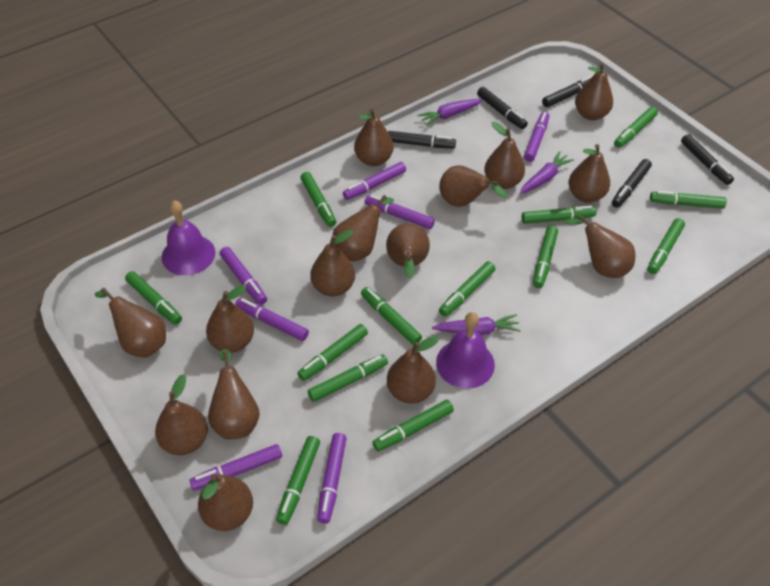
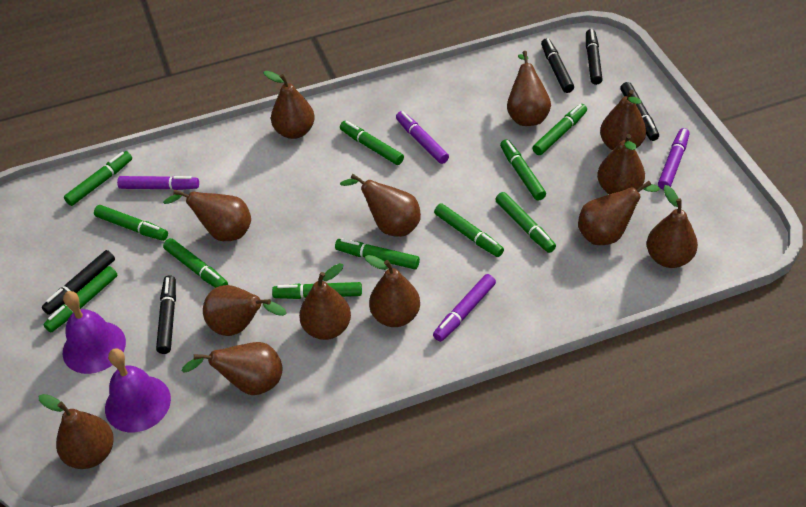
brown pear: [94,287,166,358] [155,374,208,455] [198,474,253,531] [206,285,254,353] [208,349,260,440] [310,230,355,296] [333,195,394,262] [354,108,394,166] [386,223,430,279] [387,336,439,404] [439,165,507,207] [484,122,525,189] [564,215,635,278] [569,144,610,203] [575,63,613,120] = 15 -> [39,394,114,469] [163,189,251,241] [181,342,283,395] [203,285,287,336] [263,71,315,139] [299,263,351,340] [340,174,421,237] [365,255,420,327] [507,51,551,126] [578,181,660,245] [597,134,645,194] [600,90,646,151] [647,185,698,268] = 13
green marker: [125,271,182,325] [276,436,320,525] [297,324,368,381] [300,172,336,227] [308,354,388,402] [361,287,422,345] [372,400,454,451] [439,261,495,317] [522,206,596,224] [533,226,558,288] [614,107,658,148] [647,218,685,274] [650,191,727,209] = 13 -> [43,266,117,332] [64,151,132,206] [94,205,168,241] [163,238,228,288] [272,282,362,299] [335,239,420,270] [340,121,404,165] [434,203,504,257] [495,192,556,253] [500,139,546,201] [532,104,587,155] = 11
purple carrot: [417,99,483,126] [432,314,521,335] [520,151,574,194] = 3 -> none = 0
purple marker: [189,444,282,491] [220,247,267,305] [235,298,309,341] [317,433,347,524] [343,162,406,200] [365,195,435,229] [524,112,549,162] = 7 -> [117,176,199,190] [396,111,449,164] [433,274,496,342] [658,128,690,190] = 4

